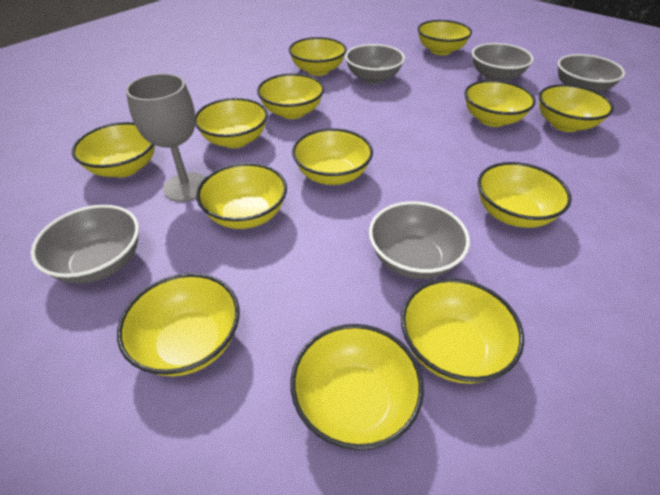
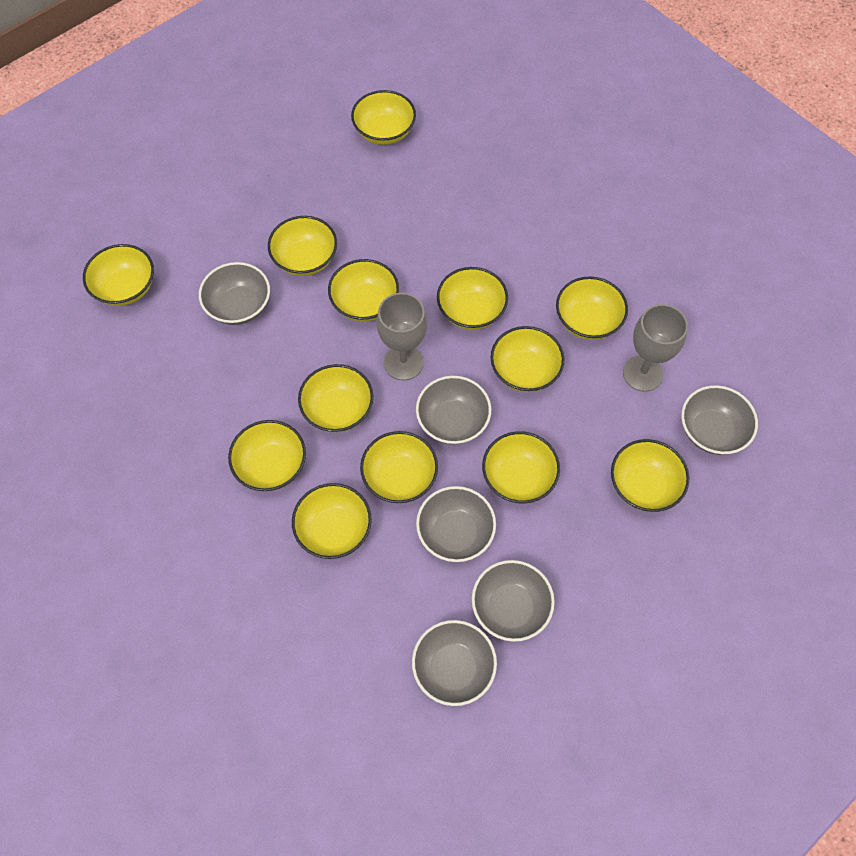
grey bowl: [31,205,139,284] [345,44,405,84] [369,201,470,279] [472,43,533,81] [558,54,625,93] = 5 -> [199,262,270,325] [412,620,497,706] [416,376,491,444] [416,486,496,562] [472,560,555,642] [681,385,758,455] = 6
grey goblet: [126,74,206,202] = 1 -> [376,293,427,380] [623,304,688,392] = 2

